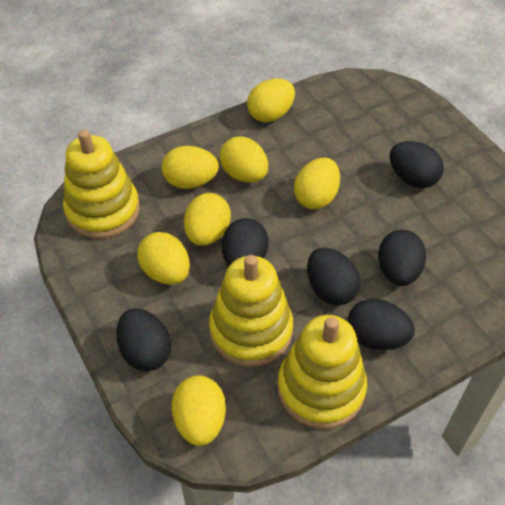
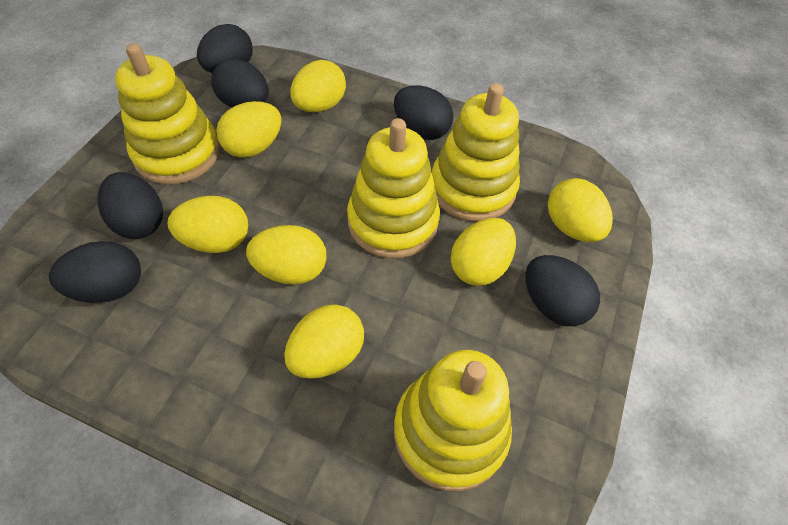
yellow stacking toy: [63,129,140,239] [209,255,293,367] [277,315,367,429] = 3 -> [115,43,220,184] [347,118,440,258] [394,350,512,491] [432,83,520,221] = 4

